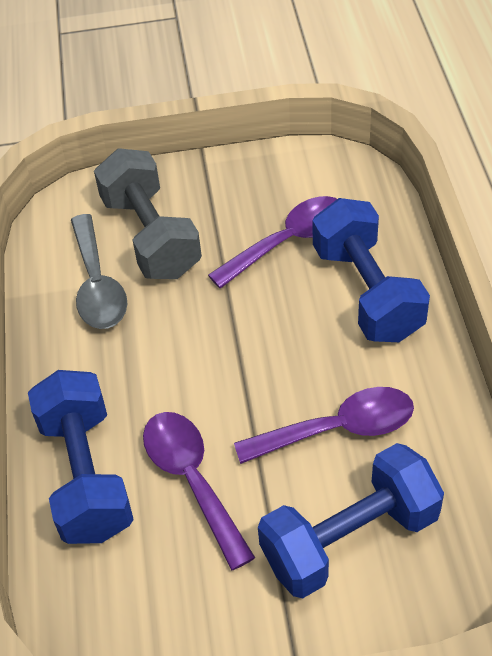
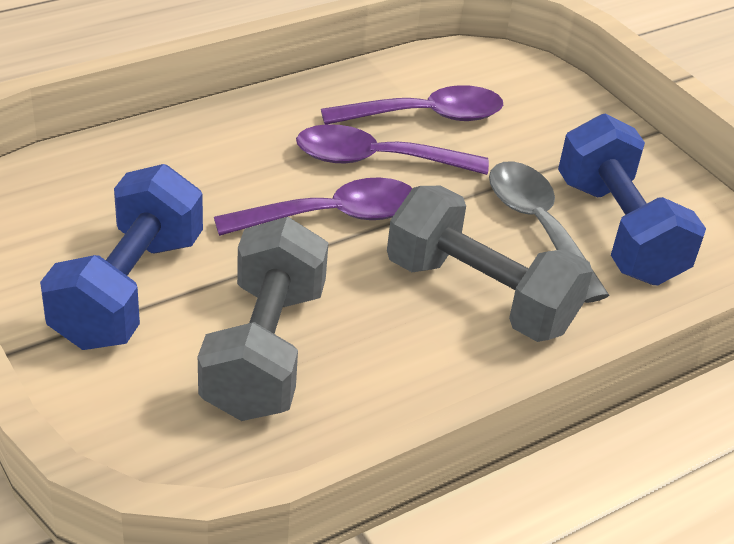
blue dumbbell: [28,370,134,544] [258,443,444,598] [313,198,430,342] = 3 -> [40,164,203,350] [558,114,706,285] = 2
grey dumbbell: [94,148,202,279] = 1 -> [198,217,328,421] [387,186,593,342] = 2

